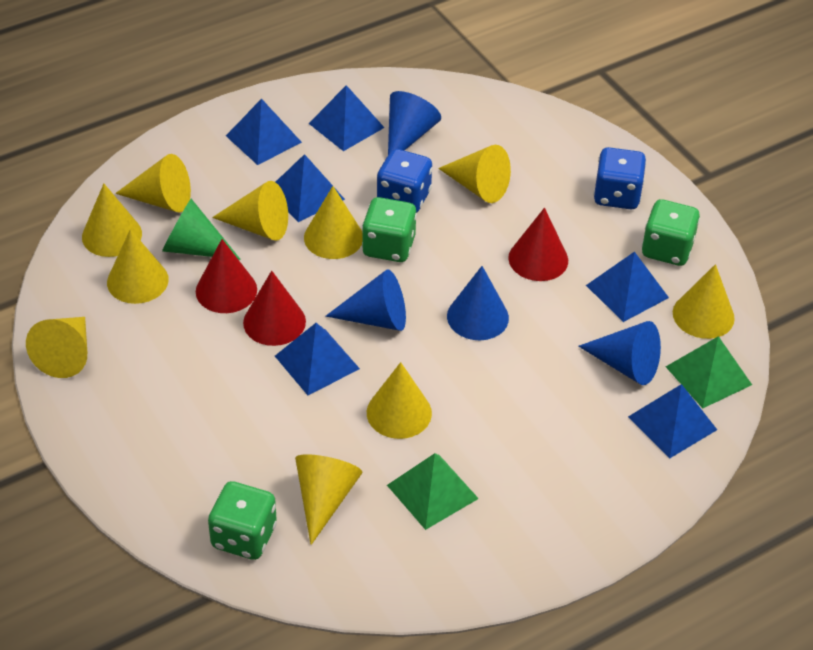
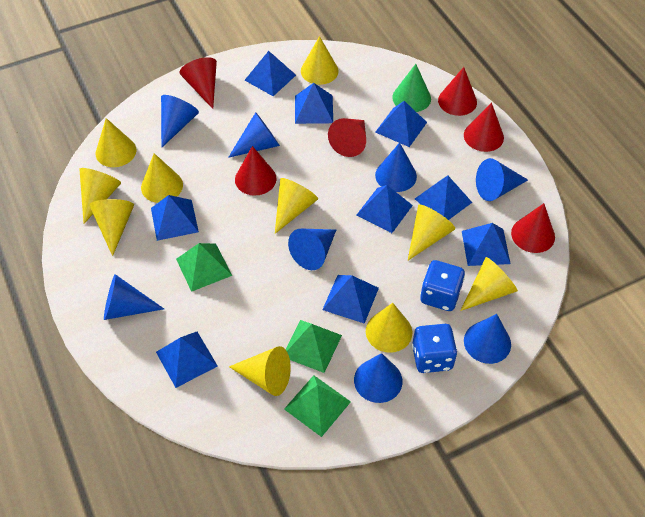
blue cone: [326,269,406,331] [388,91,441,154] [447,266,509,340] [578,321,661,385] = 4 -> [104,274,164,320] [161,95,199,148] [228,112,280,158] [288,228,336,270] [354,353,403,403] [375,142,417,192] [464,314,511,364] [476,158,528,201] = 8
blue pyramid: [226,98,302,165] [275,323,360,395] [276,154,345,222] [308,85,385,151] [586,252,669,322] [628,384,717,458] = 6 -> [151,195,199,241] [156,332,218,388] [245,51,296,96] [295,83,333,124] [322,275,379,324] [357,185,413,233] [375,101,427,147] [415,176,472,220] [462,223,511,266] = 9
green dice: [208,481,277,560] [362,197,417,262] [642,199,700,266] = 3 -> none = 0
green pyramid: [387,453,479,530] [666,336,752,408] = 2 -> [176,243,232,292] [284,375,351,437] [286,320,342,373] = 3
red cone: [196,239,257,313] [243,271,306,346] [508,208,568,281] = 3 -> [180,57,217,109] [235,146,277,196] [328,118,366,157] [438,67,477,116] [464,102,504,152] [511,203,555,253] = 6

